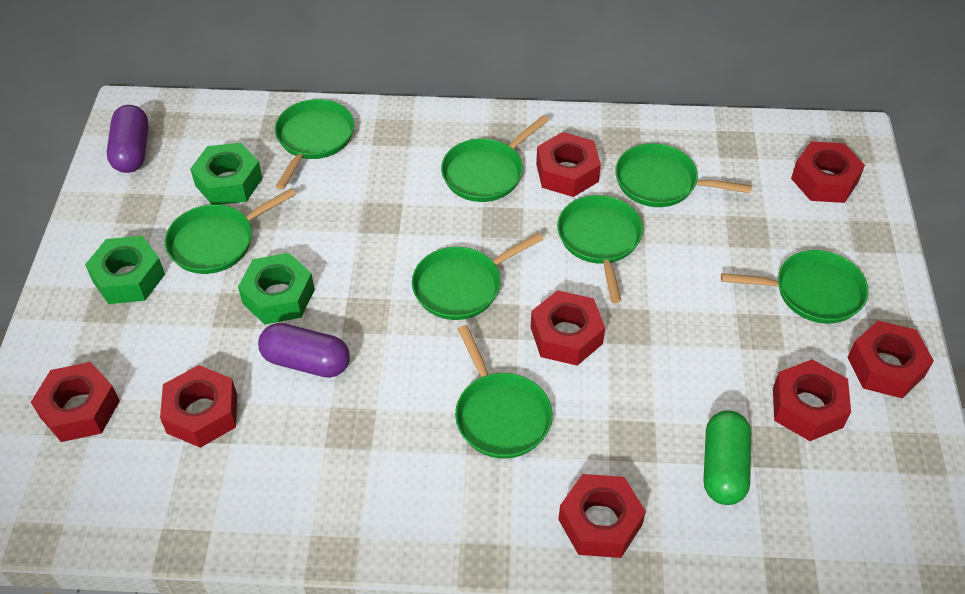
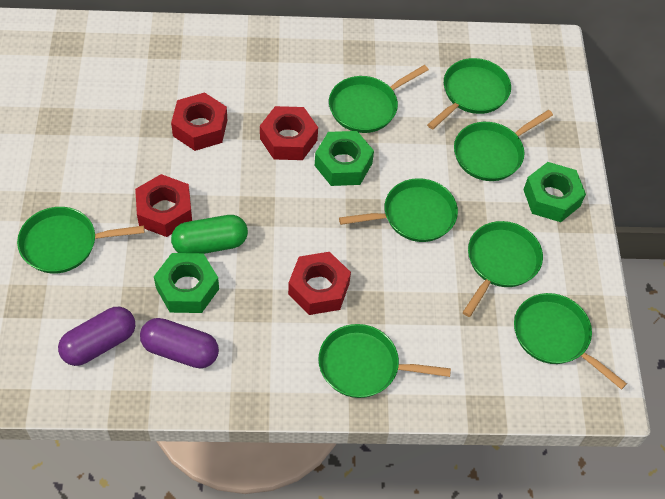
red nut: [31,362,120,442] [160,365,237,448] [531,290,605,366] [536,132,601,197] [558,474,646,558] [773,359,851,441] [791,141,865,203] [847,321,934,398] = 8 -> [135,174,192,237] [171,92,227,151] [260,106,318,160] [288,252,351,315] = 4

